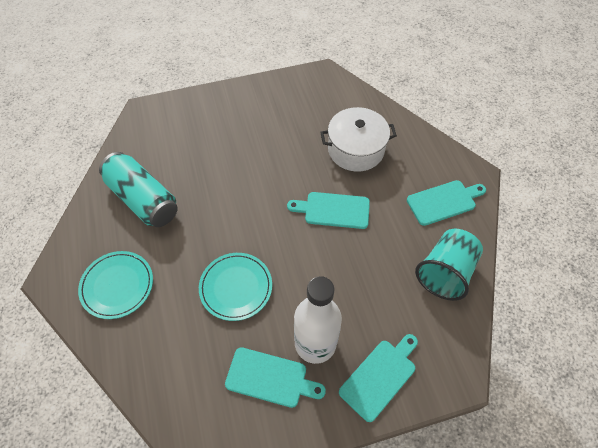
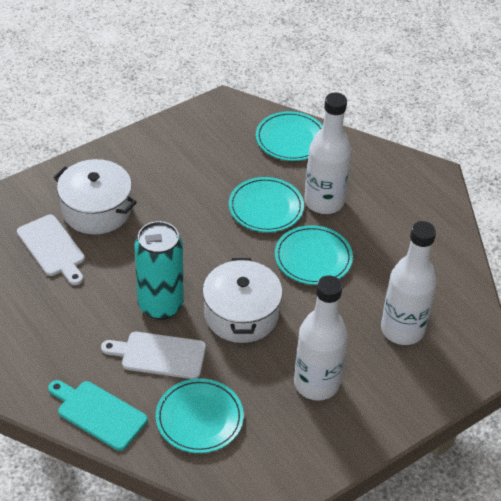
turquoise cup: [415,229,483,301] = 1 -> none = 0
turquoise cutting board: [225,347,326,408] [287,192,370,229] [339,334,418,422] [407,180,486,226] = 4 -> [48,380,148,451] = 1
turquoise plate: [78,251,153,319] [199,253,272,321] = 2 -> [156,378,244,453] [229,177,304,232] [256,111,323,161] [275,225,353,285] = 4
white bottle: [294,276,342,364] = 1 -> [294,275,347,401] [304,93,351,214] [381,221,437,345] = 3
white cutting board: none = 0 -> [17,215,85,285] [101,332,206,379] = 2
white pot: [320,107,397,172] = 1 -> [53,159,137,234] [202,258,283,343] = 2

